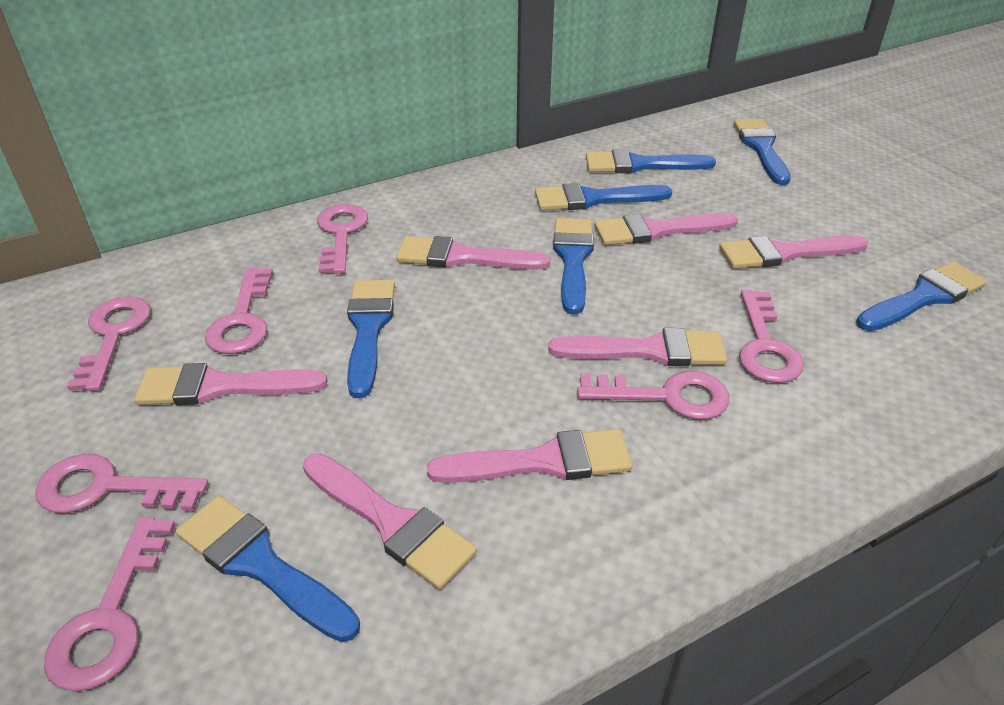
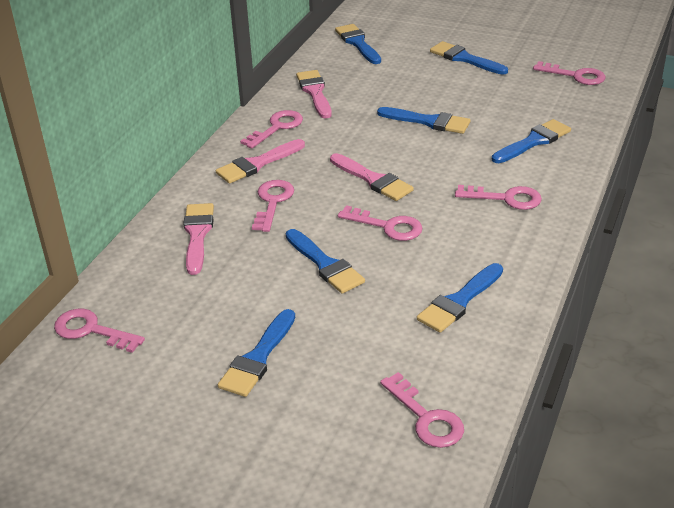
pink brush: [134,363,328,405] [303,453,477,589] [396,236,550,270] [427,429,632,483] [548,328,727,366] [594,213,738,245] [719,235,868,269] = 7 -> [183,203,214,275] [216,139,305,184] [296,70,332,119] [330,153,414,201] = 4

